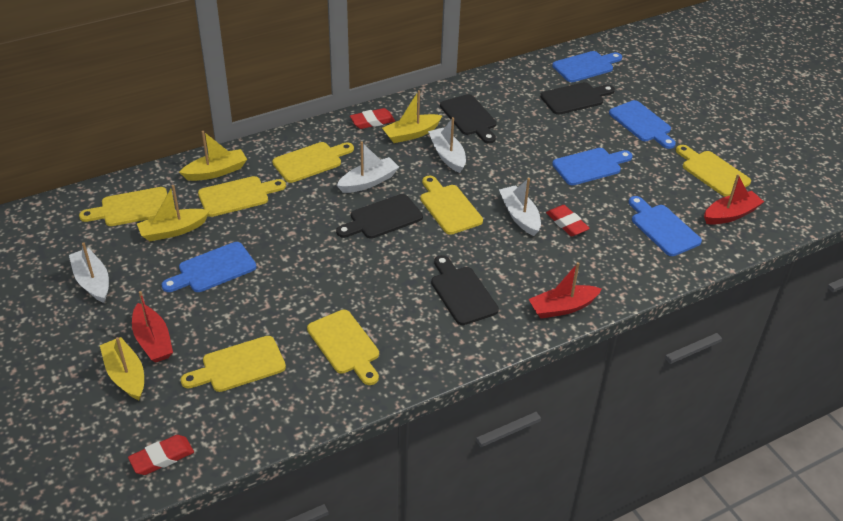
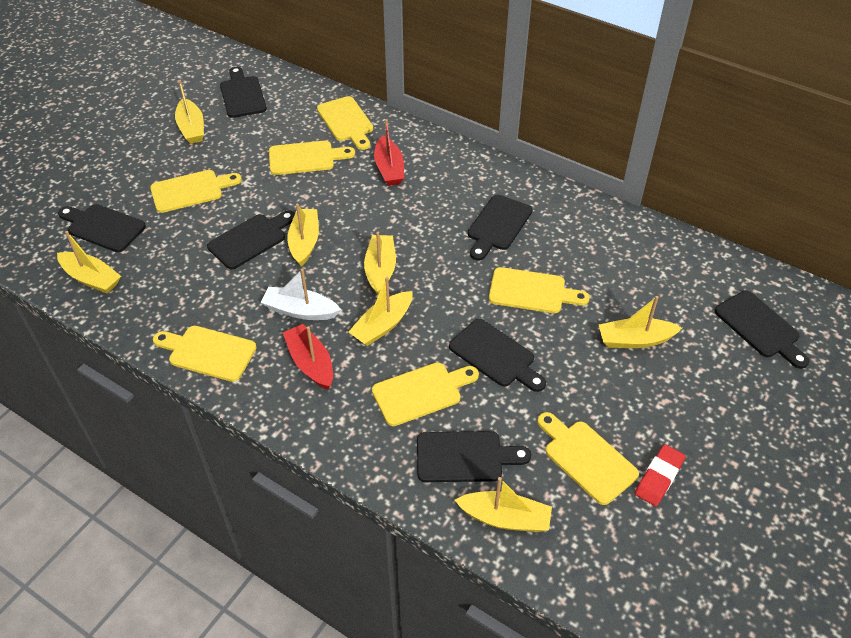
black cutting board: [336,194,423,239] [431,255,499,325] [440,94,496,144] [540,82,615,115] = 4 -> [58,204,146,252] [207,210,295,269] [220,67,267,118] [417,431,531,482] [449,319,546,392] [468,195,532,260] [715,291,809,369] = 7
blue cutting board: [162,242,256,292] [552,51,622,82] [552,148,633,185] [609,100,676,149] [629,196,702,256] = 5 -> none = 0
red boat: [132,291,173,363] [529,262,602,319] [704,174,764,225] = 3 -> [283,324,333,390] [374,119,404,186] = 2
red eraser: [128,435,194,475] [350,108,395,129] [546,205,590,237] = 3 -> [635,444,685,506] = 1
white boat: [69,243,109,303] [337,142,399,193] [428,117,466,173] [499,178,541,236] = 4 -> [260,268,341,320] = 1
yellow boat: [100,337,144,400] [137,185,210,241] [179,131,247,181] [382,90,442,143] = 4 -> [57,231,121,294] [175,80,204,144] [288,204,319,267] [348,277,413,346] [364,232,396,295] [455,477,552,532] [599,296,682,348] = 7

